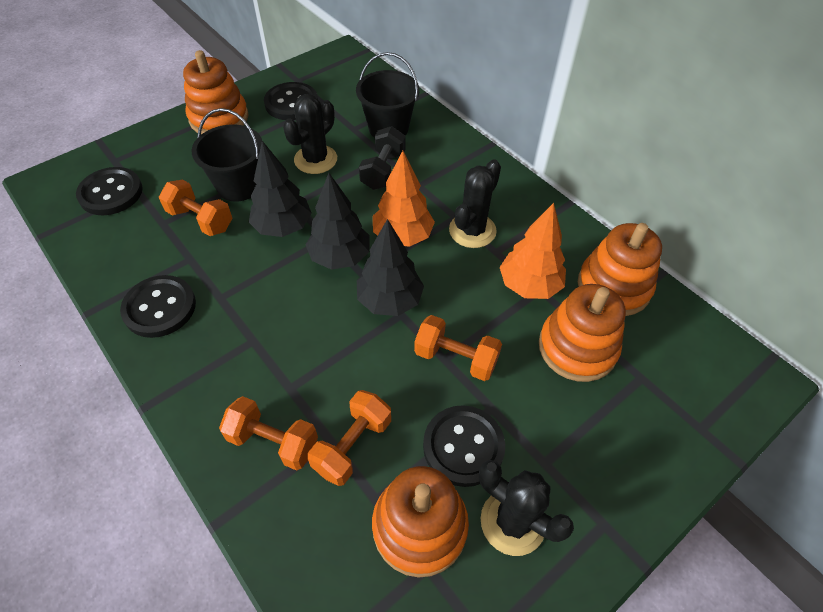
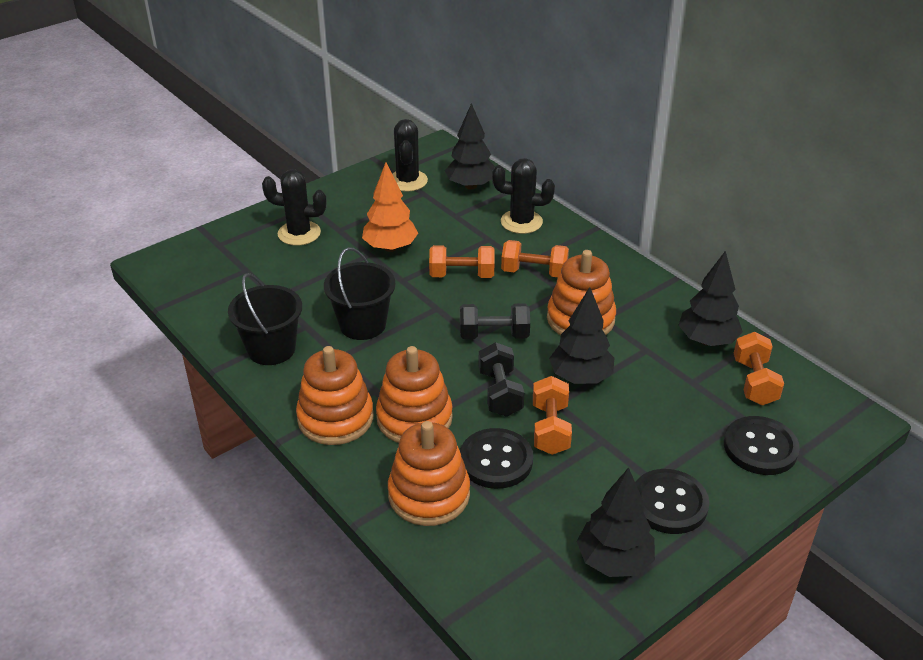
black button: [76,167,143,215] [120,275,196,338] [264,82,318,120] [423,405,505,487] = 4 -> [460,428,533,489] [635,469,709,534] [724,416,800,475] = 3
black dumbbell: [359,126,406,190] = 1 -> [460,303,530,339] [478,342,524,417] = 2
black tree: [249,141,312,237] [306,173,370,270] [357,219,424,316] = 3 -> [445,103,495,190] [549,287,614,384] [577,467,655,577] [679,251,743,346] = 4
orange tree: [373,151,435,247] [500,203,566,299] = 2 -> [362,162,418,252] = 1

